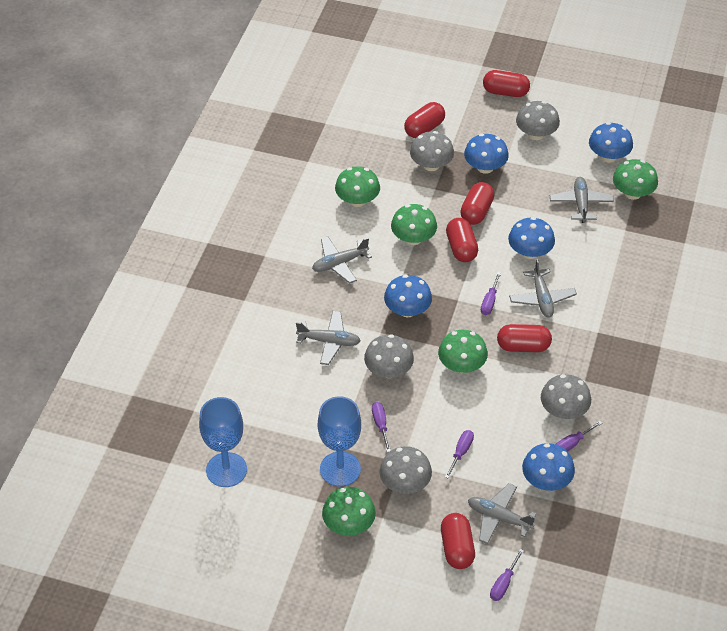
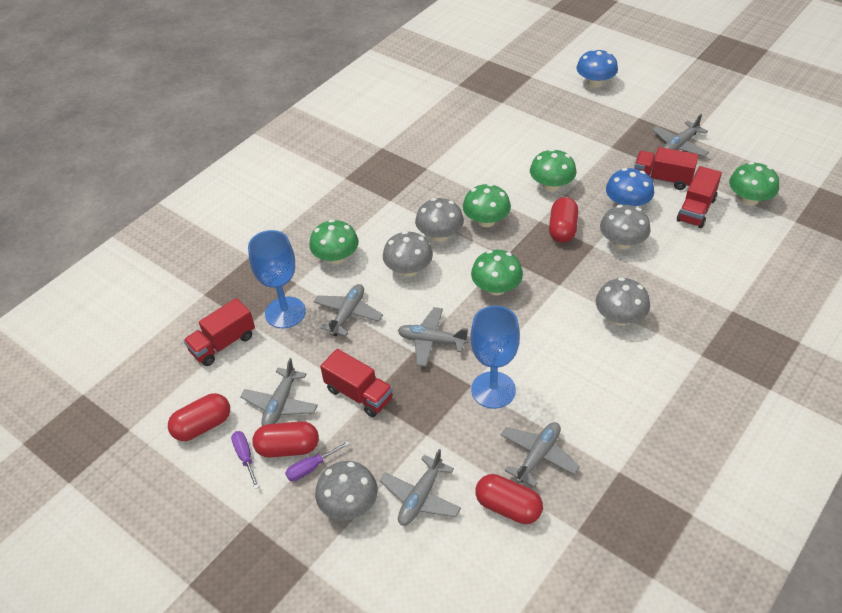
blue mushroom: [384,275,432,317] [464,134,509,174] [508,217,555,259] [522,443,575,491] [589,122,633,162] = 5 -> [577,49,618,88] [606,168,654,207] = 2
grey plane: [296,311,361,365] [312,237,372,284] [468,483,537,544] [509,259,577,318] [550,177,614,223] = 5 -> [240,358,318,426] [314,284,383,336] [380,449,461,526] [398,307,468,367] [501,422,580,487] [652,114,709,157] = 6
purple screwdriver: [372,402,391,452] [445,430,474,478] [481,272,501,315] [490,549,524,601] [556,421,602,451] = 5 -> [231,431,259,489] [285,441,350,481] = 2
red capsule: [404,102,445,138] [441,513,475,569] [446,218,478,262] [460,182,494,225] [483,70,530,97] [497,324,552,352] = 6 -> [168,393,230,441] [252,421,319,458] [475,474,543,524] [549,197,578,243] = 4
red truck: none = 0 -> [183,298,255,366] [320,349,393,417] [634,147,698,190] [677,166,722,228] = 4

